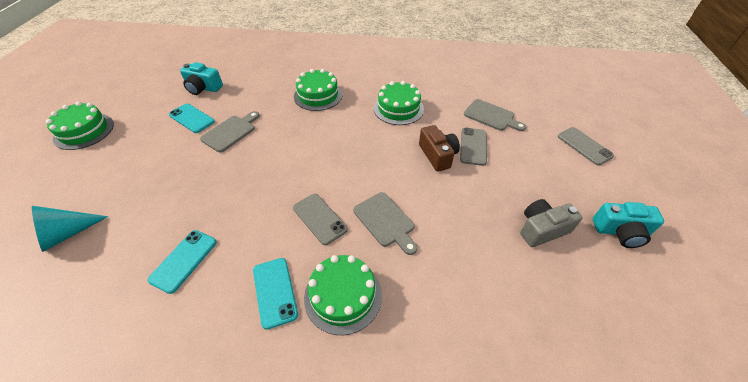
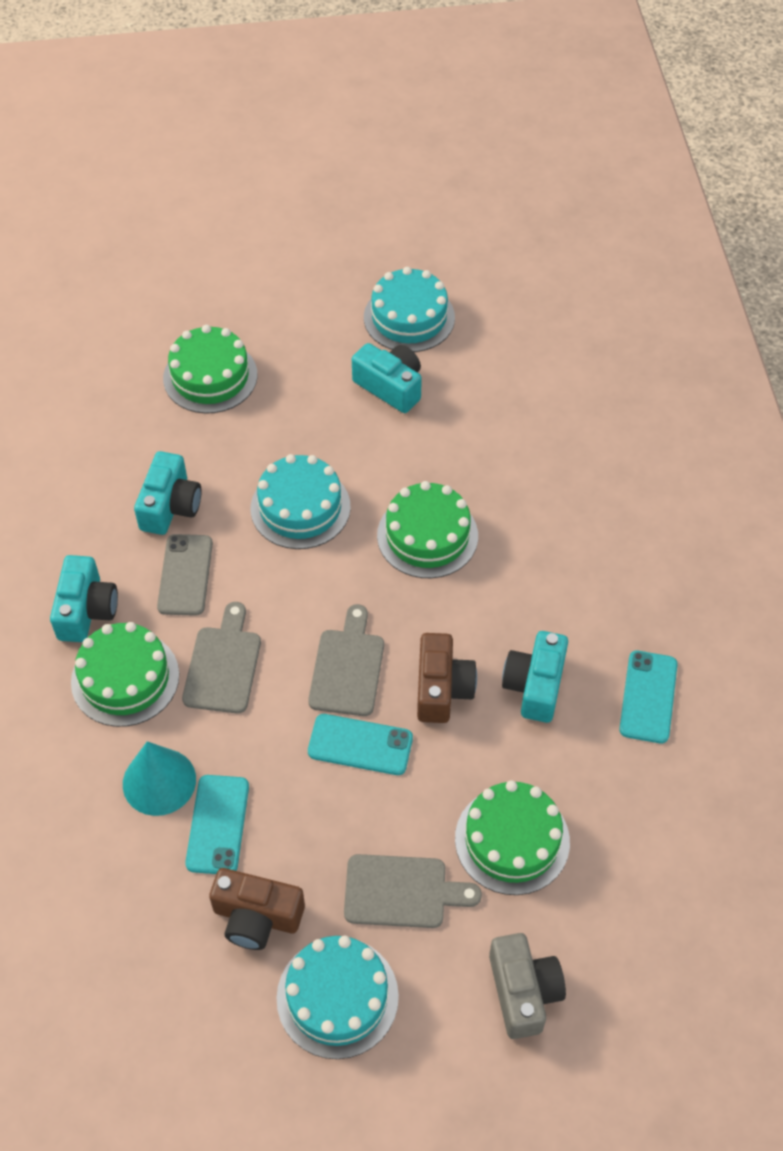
brown camera: [419,125,460,172] = 1 -> [209,868,305,950] [417,633,477,723] = 2
grey phone: [293,194,348,245] [460,128,487,166] [558,127,614,165] = 3 -> [157,534,213,616] = 1
turquoise cake: none = 0 -> [251,454,351,549] [277,936,399,1059] [364,267,455,352] = 3
turquoise camera: [180,62,223,95] [593,202,664,248] = 2 -> [50,555,118,642] [134,451,202,535] [352,343,422,413] [502,631,568,723] = 4

